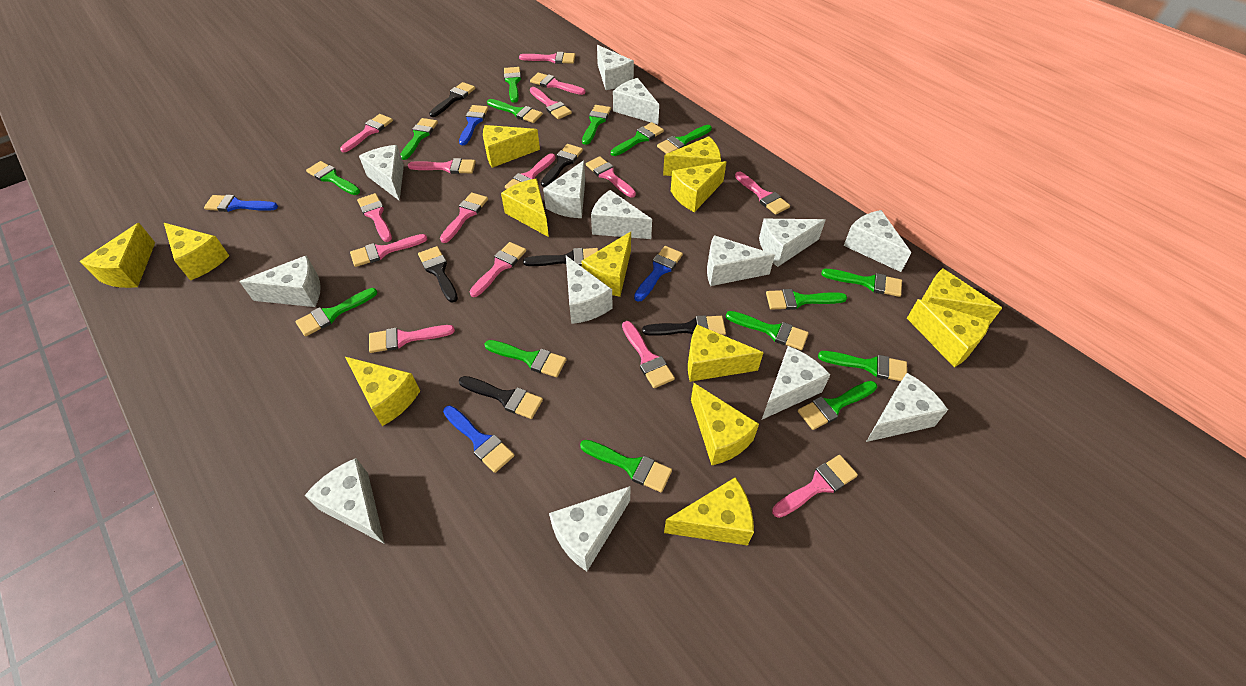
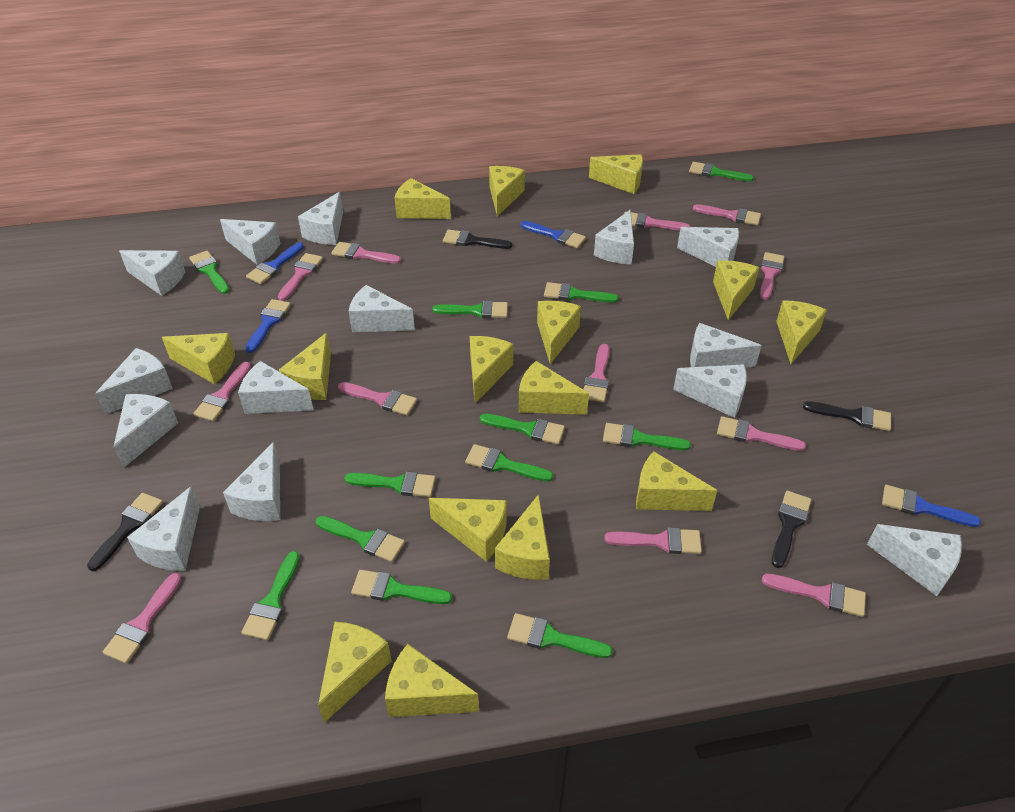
black brush: [418,246,458,303] [429,82,475,117] [459,376,543,419] [523,248,598,267] [541,144,583,187] [642,315,726,336] = 6 -> [87,493,163,571] [443,229,512,249] [772,491,811,568] [803,401,891,431] = 4
green brush: [295,288,377,337] [306,161,360,195] [400,118,438,160] [485,340,567,377] [487,99,543,123] [504,67,521,103] [580,440,672,492] [582,105,611,145] [611,122,664,156] [657,125,712,154] [726,311,809,350] [766,289,847,310] [798,381,877,430] [818,351,907,381] [821,269,902,297] = 15 -> [189,251,230,294] [241,551,300,640] [316,516,405,562] [344,472,435,497] [351,570,452,604] [432,301,508,318] [465,444,553,482] [480,414,565,444] [507,613,613,658] [544,282,619,303] [603,423,691,450] [689,162,754,182] = 12
pink brush: [340,114,393,152] [350,234,427,267] [357,193,392,242] [369,325,455,353] [408,158,476,174] [440,192,488,243] [469,242,526,297] [505,153,556,189] [519,52,575,64] [530,73,585,95] [530,87,572,119] [586,156,636,197] [622,321,675,388] [735,172,790,215] [772,455,858,518] = 15 -> [103,573,182,663] [193,362,251,421] [278,253,323,301] [332,242,401,264] [338,382,417,416] [583,344,610,402] [604,527,702,554] [624,212,691,231] [693,204,761,225] [717,416,806,451] [760,252,784,300] [762,574,866,617] = 12
yellow cheese: [80,223,155,288] [164,223,229,281] [345,357,420,426] [483,125,540,168] [501,178,549,237] [581,232,631,297] [663,136,721,176] [664,477,754,545] [671,161,727,212] [688,324,764,382] [691,383,759,465] [907,299,990,367] [922,268,1002,325] = 13 -> [162,333,235,384] [279,333,331,400] [318,622,392,723] [385,644,479,717] [394,178,451,219] [429,498,507,561] [470,336,513,403] [489,166,525,216] [495,494,550,580] [519,361,589,415] [537,301,581,364] [589,154,643,194] [636,451,717,511] [713,260,759,320] [776,300,827,364] = 15

